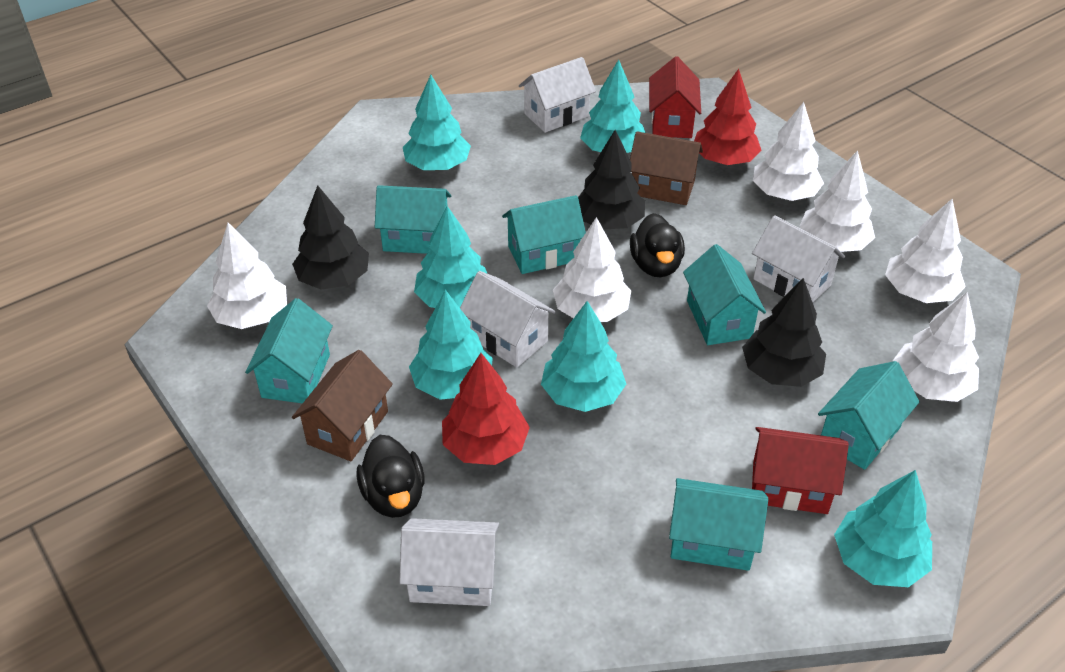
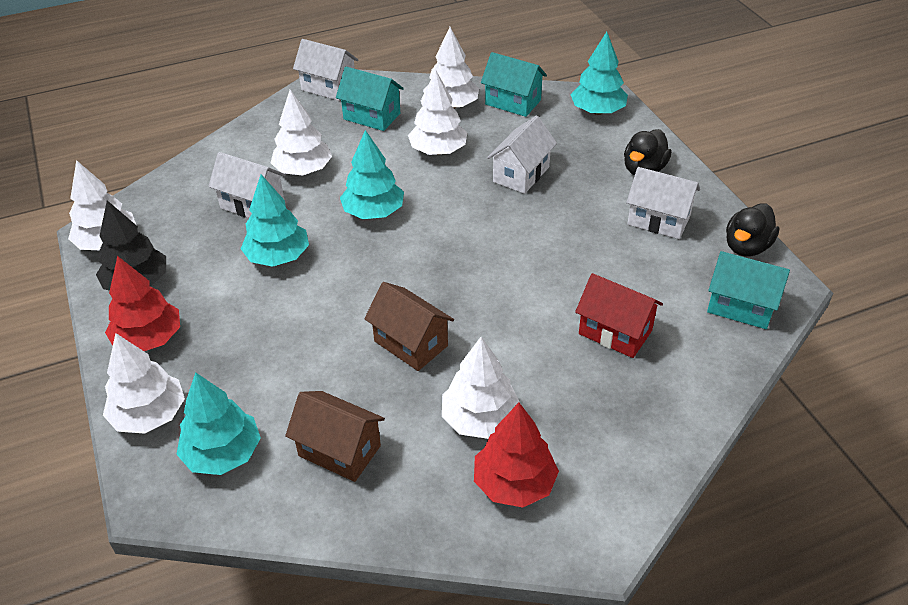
black tree: [292,185,369,289] [578,130,645,230] [742,278,826,387] = 3 -> [96,200,166,291] = 1
red house: [649,56,701,138] [752,427,849,514] = 2 -> [575,273,663,358] = 1
turquoise house: [245,298,333,404] [375,185,451,254] [502,195,586,274] [669,478,768,571] [683,244,766,345] [818,361,920,470] = 6 -> [336,67,404,131] [481,52,547,117] [707,251,790,329] = 3
turquoise tree: [403,75,471,170] [409,290,493,400] [414,206,488,308] [541,301,626,412] [580,60,646,153] [834,470,932,587] = 6 -> [176,372,261,475] [241,174,309,267] [340,130,404,219] [570,32,628,115] = 4

